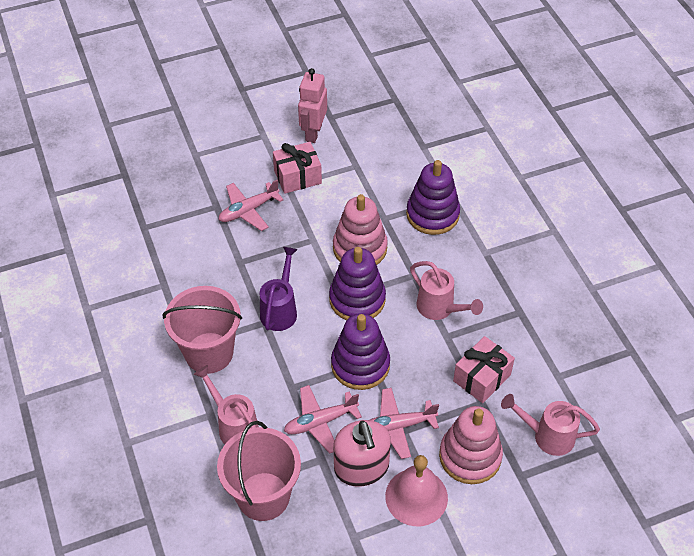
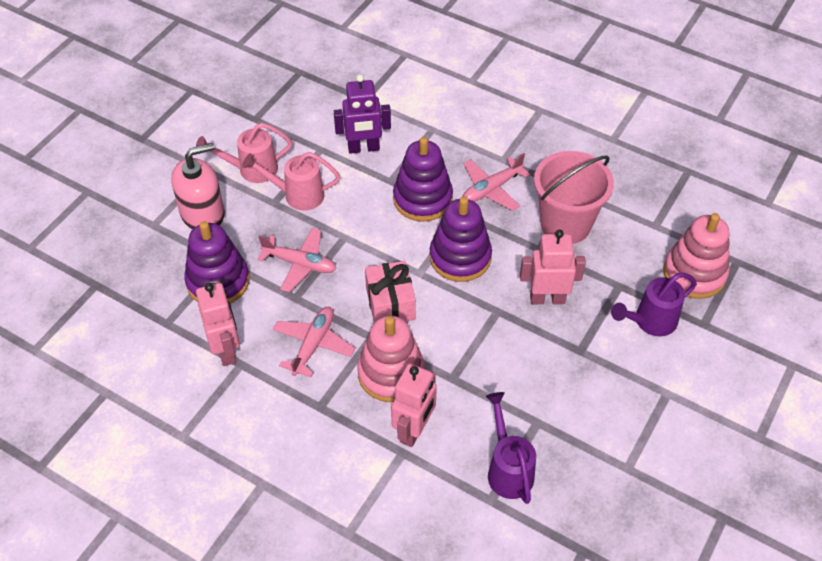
pink bell: [385,455,448,526] = 1 -> none = 0
pink bucket: [162,286,242,374] [217,421,301,521] = 2 -> [534,151,614,244] = 1
pink gift: [273,142,322,194] [453,336,515,403] = 2 -> [365,261,416,322] = 1
pink robot: [298,68,327,143] = 1 -> [196,283,240,366] [391,363,437,447] [520,230,586,304] = 3
pink watering can: [194,365,259,444] [410,261,483,320] [501,394,600,456] = 3 -> [196,123,292,183] [242,152,340,211] = 2
purple robot: none = 0 -> [334,74,391,154] = 1
purple watering can: [260,247,298,331] = 1 -> [486,392,536,504] [611,273,697,336] = 2

